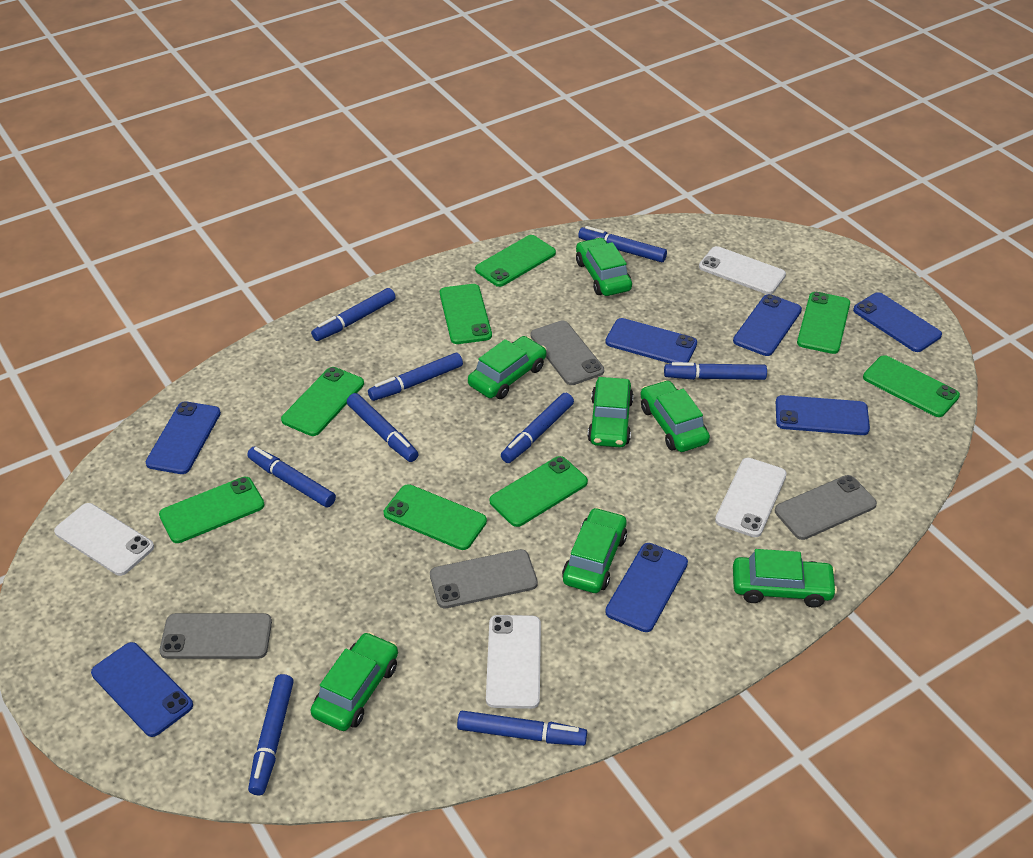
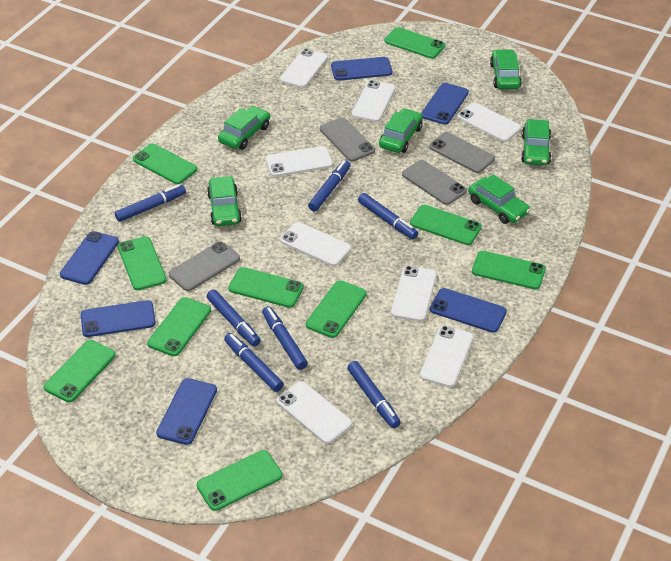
blue marker: [247,446,336,508] [248,674,294,795] [311,288,396,341] [347,393,418,462] [368,353,463,401] [457,711,587,746] [501,393,574,463] [578,226,667,262] [664,362,767,380] = 9 -> [115,184,186,222] [207,289,261,346] [224,333,284,392] [262,306,308,370] [308,160,351,212] [347,361,401,428] [358,193,418,239] = 7
blue phone: [91,642,193,737] [146,401,221,474] [605,318,697,364] [605,543,688,632] [733,294,802,356] [776,395,870,435] [853,292,942,352] = 7 -> [60,231,119,285] [81,300,156,337] [156,378,217,445] [331,57,392,81] [421,83,469,125] [430,288,507,333] = 6
green car: [310,632,398,731] [468,336,547,399] [562,507,627,593] [576,237,632,296] [588,377,634,447] [640,380,710,452] [733,549,837,608] = 7 -> [207,176,242,226] [218,106,270,149] [379,108,423,153] [468,174,530,224] [490,49,522,89] [521,119,551,166] = 6
green phone: [159,477,265,543] [281,367,364,436] [384,484,487,550] [440,284,492,344] [475,235,556,287] [490,456,588,527] [797,292,850,354] [863,355,960,417] = 8 -> [44,340,116,402] [118,236,167,290] [133,143,197,184] [147,297,211,356] [197,450,282,511] [228,267,304,308] [306,280,367,338] [385,27,445,59] [410,205,482,245] [472,251,546,289] = 10
white phone: [54,503,154,576] [486,615,541,709] [699,246,786,294] [715,458,787,537] = 4 -> [266,146,333,177] [276,381,352,444] [280,48,328,88] [280,222,351,266] [352,80,395,122] [391,266,437,322] [420,326,474,387] [457,103,521,142] = 8

